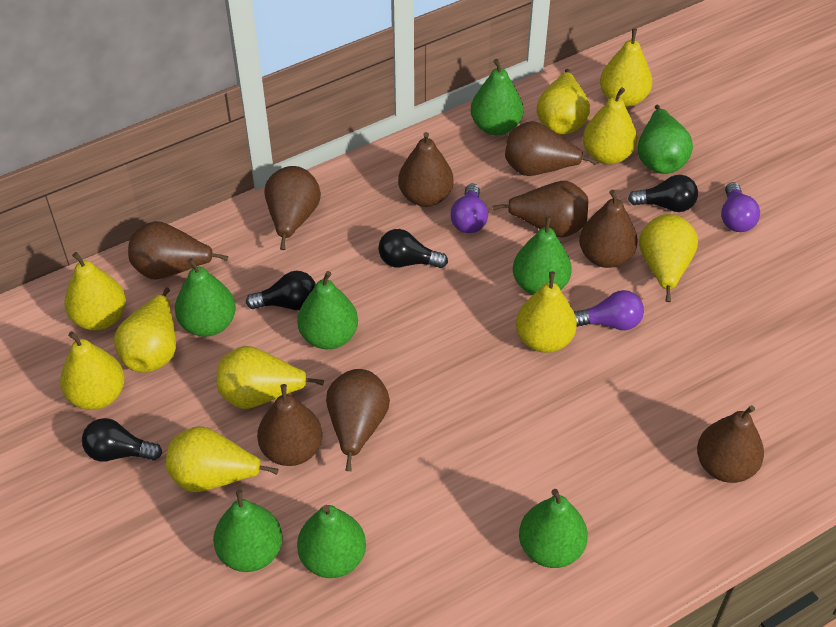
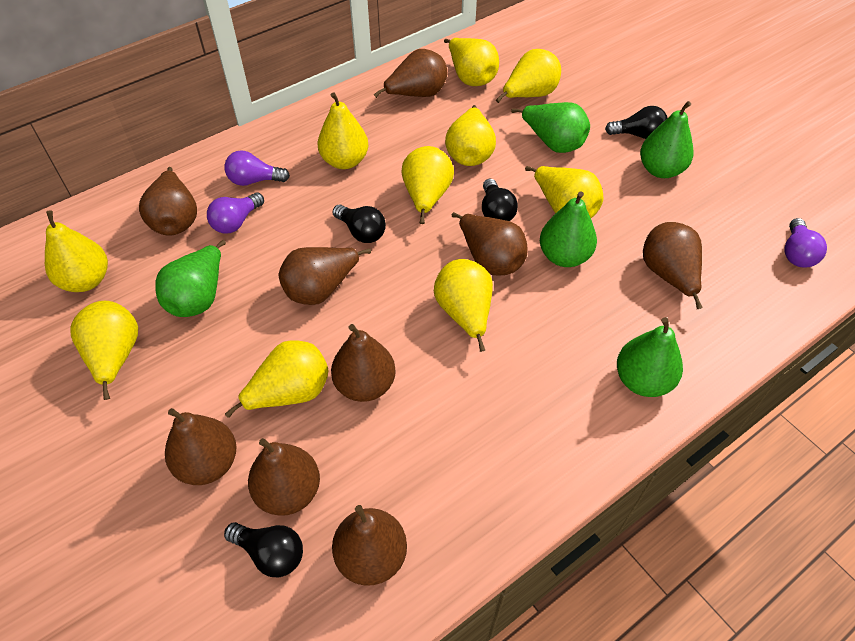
green pear: [175,258,236,337] [213,489,283,572] [297,271,358,349] [297,505,366,578] [471,59,524,135] [513,216,572,295] [519,489,588,568] [638,105,693,174] = 8 -> [155,240,226,317] [511,102,590,153] [540,191,597,267] [617,317,683,397] [640,101,693,178] = 5

